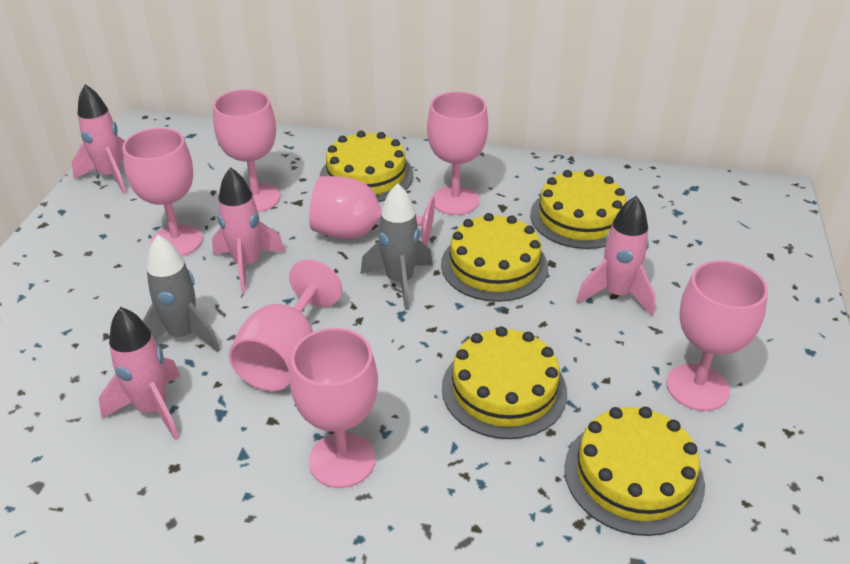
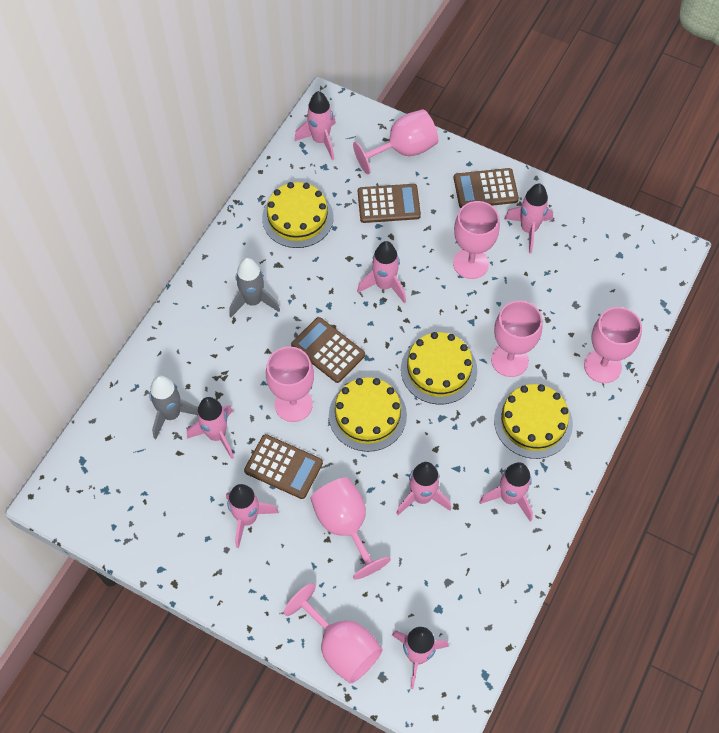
brown calculator: none = 0 -> [244,434,323,499] [291,317,365,383] [358,184,421,223] [454,168,519,208] = 4
pink rocket: [72,84,126,194] [99,307,180,440] [212,167,285,292] [576,196,655,316] = 4 -> [187,397,234,459] [226,484,279,548] [295,91,336,160] [357,241,406,303] [392,627,449,689] [396,462,451,515] [479,462,533,522] [504,184,553,253] = 8
yellow cake: [320,131,414,202] [441,213,548,302] [442,327,567,439] [530,169,626,249] [564,407,705,536] = 5 -> [262,182,334,248] [329,377,407,452] [401,332,477,404] [494,384,573,459] = 4

